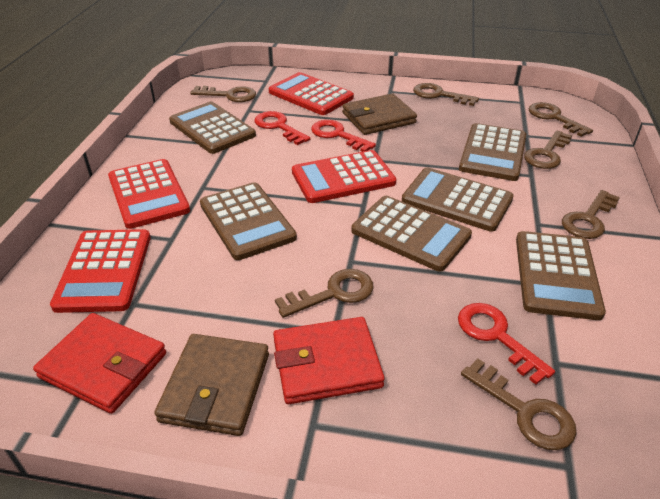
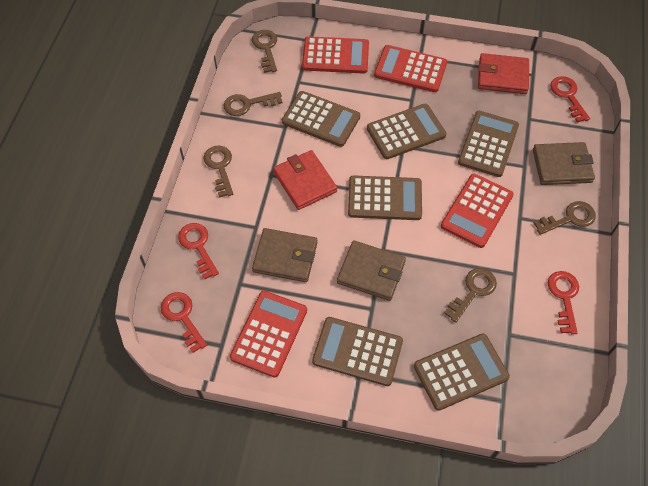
brown key: [190,86,256,102] [275,269,374,318] [413,83,479,106] [461,358,577,450] [524,131,572,169] [529,102,593,137] [562,190,620,239] = 7 -> [204,145,233,198] [224,92,282,116] [252,30,277,73] [444,268,497,323] [534,201,596,235] = 5
brown wallet: [154,334,269,436] [342,94,417,135] = 2 -> [252,228,317,282] [337,240,406,301] [533,142,595,185] = 3
red key: [255,111,311,145] [311,120,376,152] [458,303,555,385] = 3 -> [161,292,207,353] [178,223,219,279] [548,271,579,334] [550,76,590,123] = 4

